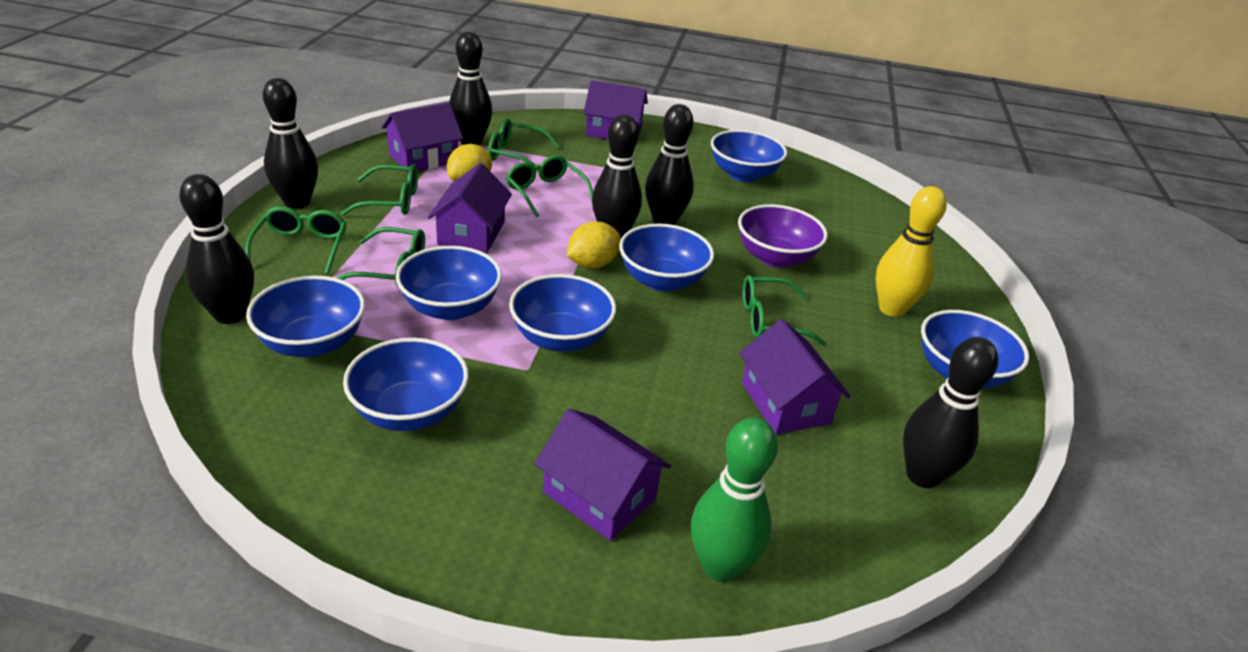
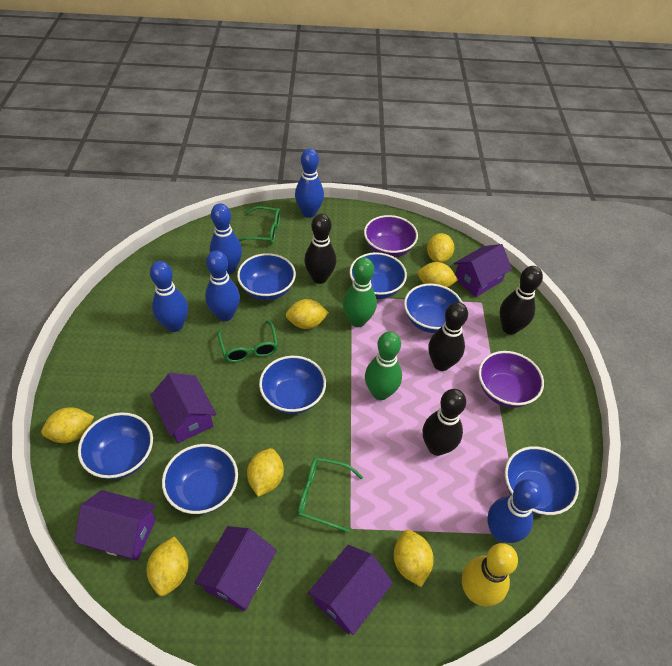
black bowling pin: [179,174,254,324] [263,78,318,209] [449,32,492,145] [592,115,642,238] [645,104,694,225] [903,337,998,488] = 6 -> [304,214,336,284] [423,389,466,456] [429,302,468,371] [499,266,543,335] = 4
blue bowling pin: none = 0 -> [150,261,188,332] [205,250,240,321] [210,203,242,274] [295,149,324,218] [487,479,543,543] = 5
green bowling pin: [691,417,778,582] = 1 -> [343,257,377,327] [365,331,402,400] = 2
green glasses: [245,206,347,275] [337,227,425,288] [341,164,418,216] [488,118,560,171] [506,155,593,217] [742,275,827,346] = 6 -> [218,320,278,362] [238,206,281,244] [298,457,363,533] = 3
purple bowl: [738,204,828,268] = 1 -> [364,215,418,258] [478,351,544,408] = 2
yellow lemon: [447,144,492,181] [567,221,621,269] = 2 -> [41,408,94,443] [147,536,189,596] [247,448,284,497] [286,299,329,329] [394,530,434,587] [418,262,458,288] [427,233,454,263] = 7

